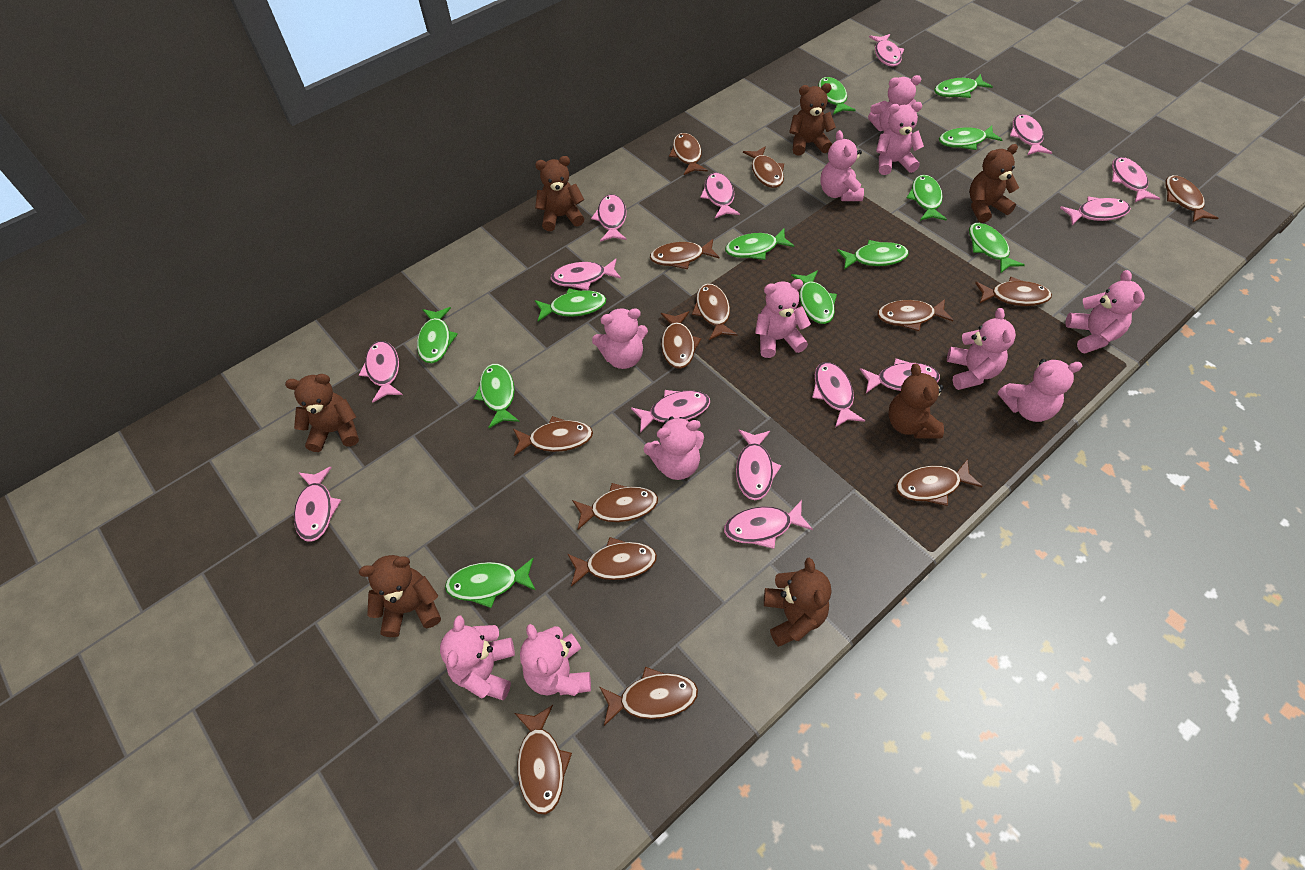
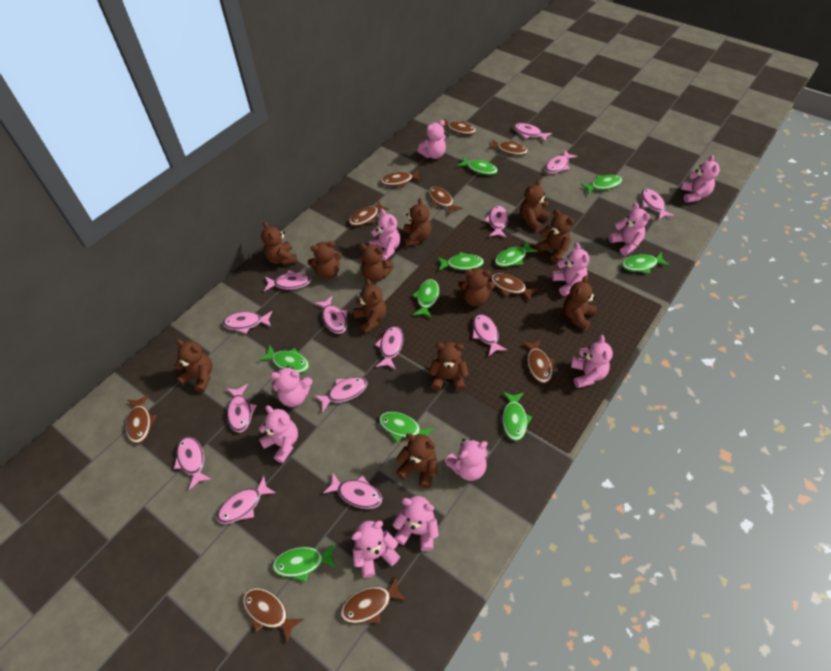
brown fish: [513,416,593,456] [515,705,572,815] [568,537,657,587] [572,483,658,530] [600,667,698,726] [650,239,720,269] [661,311,701,369] [669,133,708,175] [692,284,738,340] [743,146,784,188] [877,299,953,331] [896,459,983,506] [975,277,1052,306] [1165,175,1218,223] = 14 -> [126,394,156,444] [243,588,304,643] [340,576,407,624] [349,200,389,226] [381,170,422,188] [429,187,462,215] [442,118,476,135] [488,139,528,156] [491,273,538,301] [522,340,555,383] = 10
brown teddy bear: [285,374,359,452] [359,555,441,637] [535,156,584,231] [764,558,831,647] [789,83,836,156] [888,363,944,438] [969,144,1019,223] = 7 -> [174,339,212,393] [261,222,297,265] [308,241,342,279] [353,279,386,334] [359,244,394,282] [396,433,437,489] [403,198,432,247] [428,342,469,392] [458,268,495,306] [520,179,550,231] [535,210,574,263] [563,275,597,331] = 12
green fish: [417,307,458,363] [445,558,536,608] [474,364,520,428] [535,288,606,322] [725,229,794,260] [791,270,837,324] [818,77,856,115] [837,240,909,270] [907,175,947,221] [934,74,993,98] [939,125,1002,150] [969,223,1025,274] = 12 -> [259,345,309,373] [272,543,337,582] [379,412,434,442] [412,279,439,318] [438,252,484,271] [457,157,498,175] [495,241,538,267] [502,392,532,441] [580,175,622,194] [622,252,669,274] = 10

